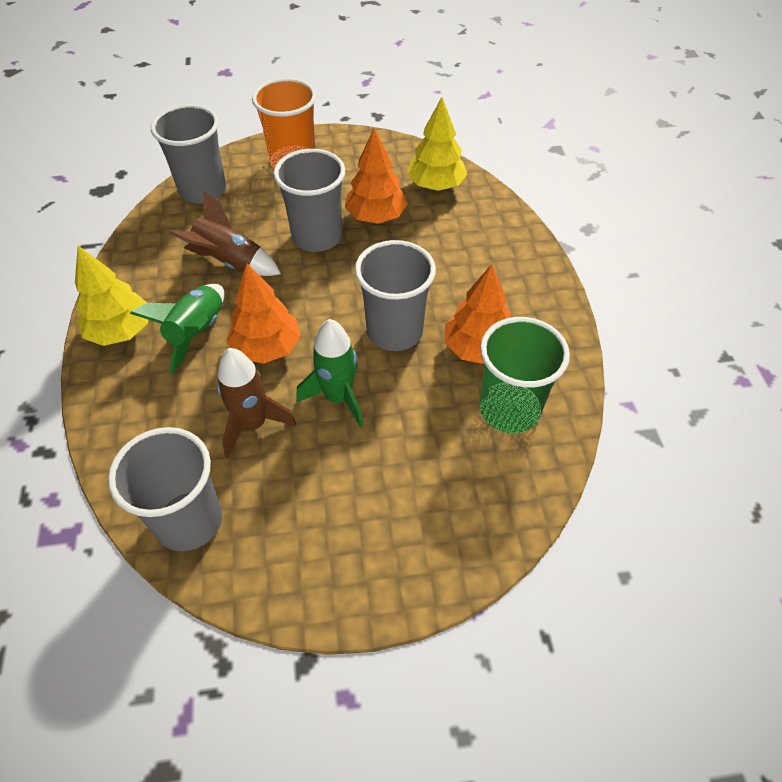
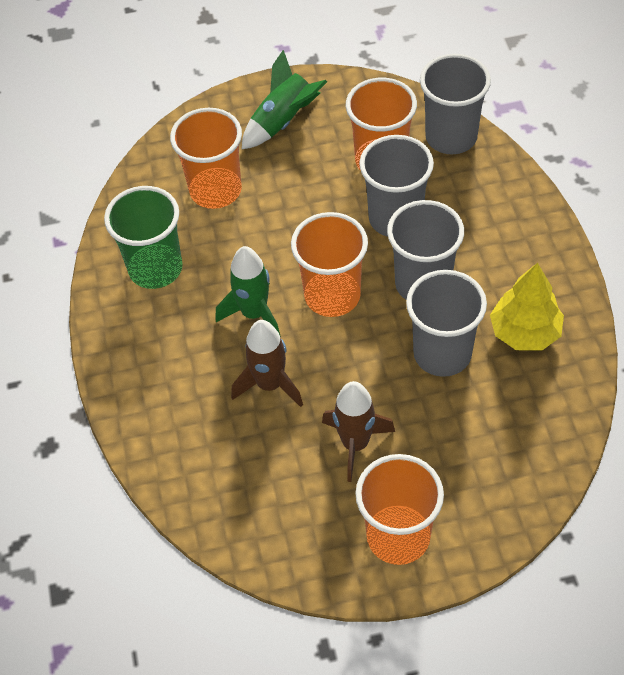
orange cup: [252,78,317,168] = 1 -> [170,108,242,209] [291,212,368,317] [346,78,417,171] [355,454,444,565] = 4
orange tree: [227,263,301,364] [345,128,408,224] [445,264,511,364] = 3 -> none = 0
yellow tree: [75,246,148,346] [407,97,468,191] = 2 -> [490,263,564,350] = 1

